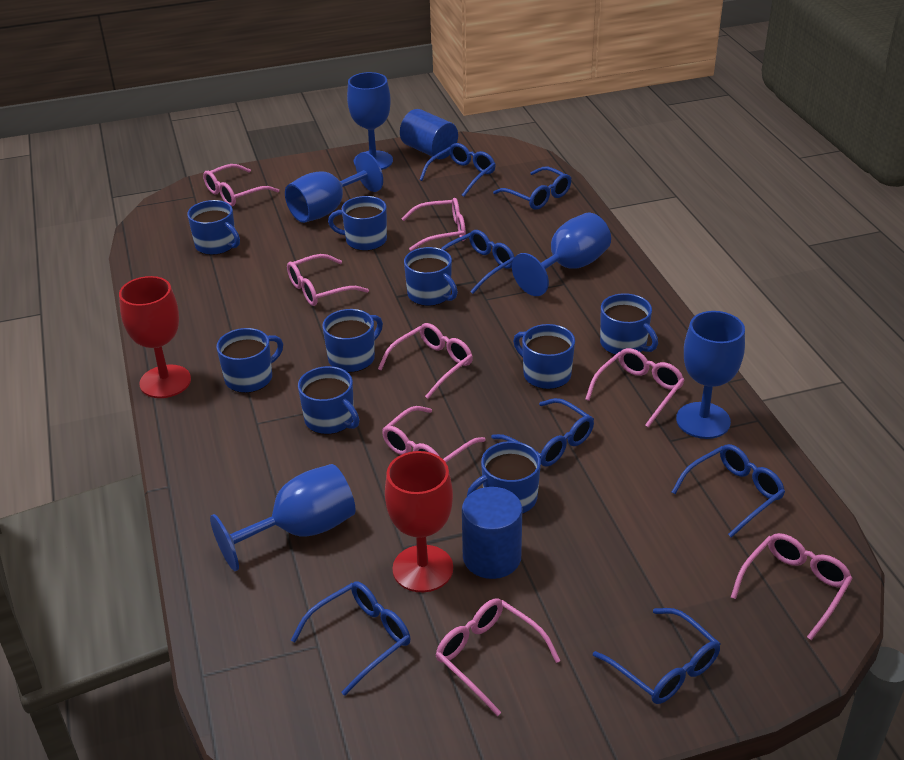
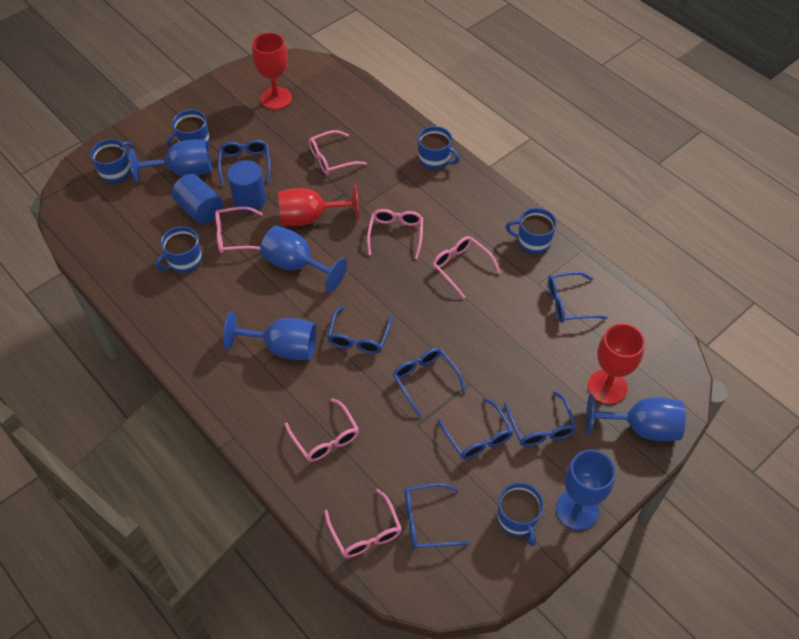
blue mug: [187,200,240,255] [217,328,283,393] [298,366,360,435] [322,309,383,373] [328,196,387,251] [404,247,458,306] [467,441,541,514] [513,324,575,389] [600,293,658,355] = 9 -> [90,139,134,183] [156,226,202,273] [167,110,210,148] [418,126,460,170] [497,483,544,546] [506,208,557,254] = 6
pink glasses: [203,164,279,206] [287,254,369,306] [378,323,473,399] [382,406,486,462] [401,198,466,251] [436,598,561,716] [585,348,685,428] [731,533,853,640] = 8 -> [215,207,263,253] [285,398,359,462] [309,130,367,175] [324,488,402,558] [367,209,423,259] [433,236,501,299] = 6
red goblet: [119,276,191,398] [385,451,453,592] = 2 -> [252,32,292,110] [278,185,359,226] [588,323,645,405] = 3

